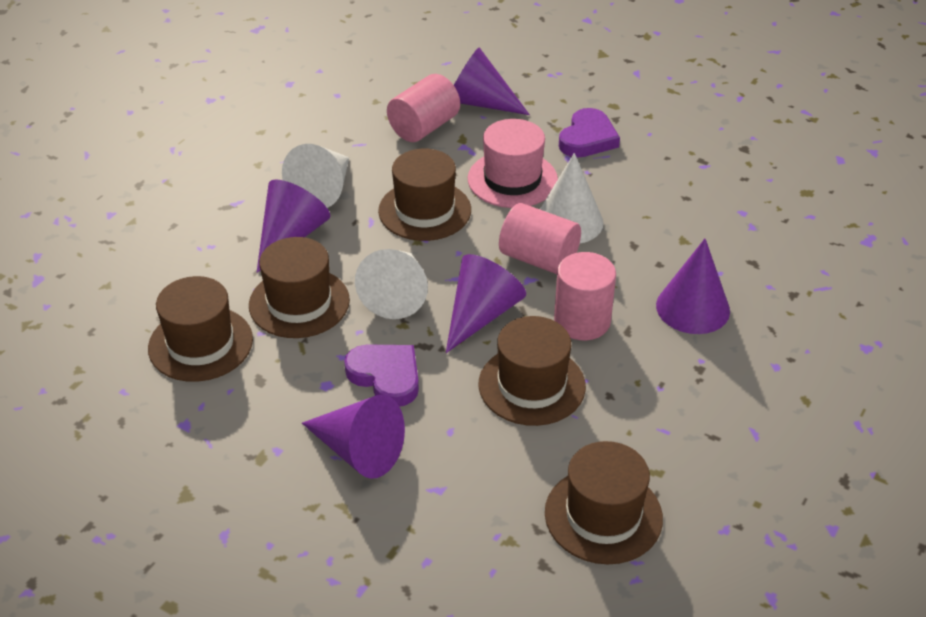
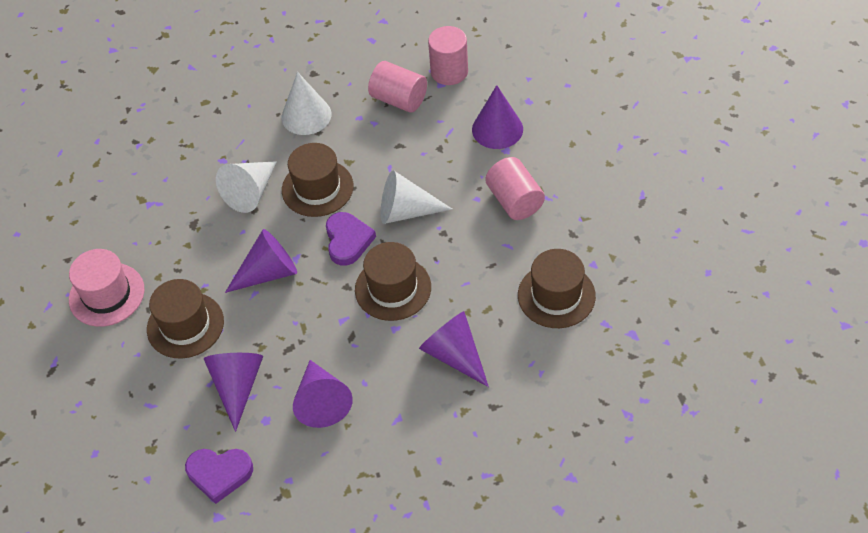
brown hat: [148,276,253,382] [249,237,350,338] [378,149,471,241] [478,316,586,426] [545,441,663,564] = 5 -> [147,279,224,359] [282,143,354,217] [355,242,431,321] [518,249,596,328] = 4

